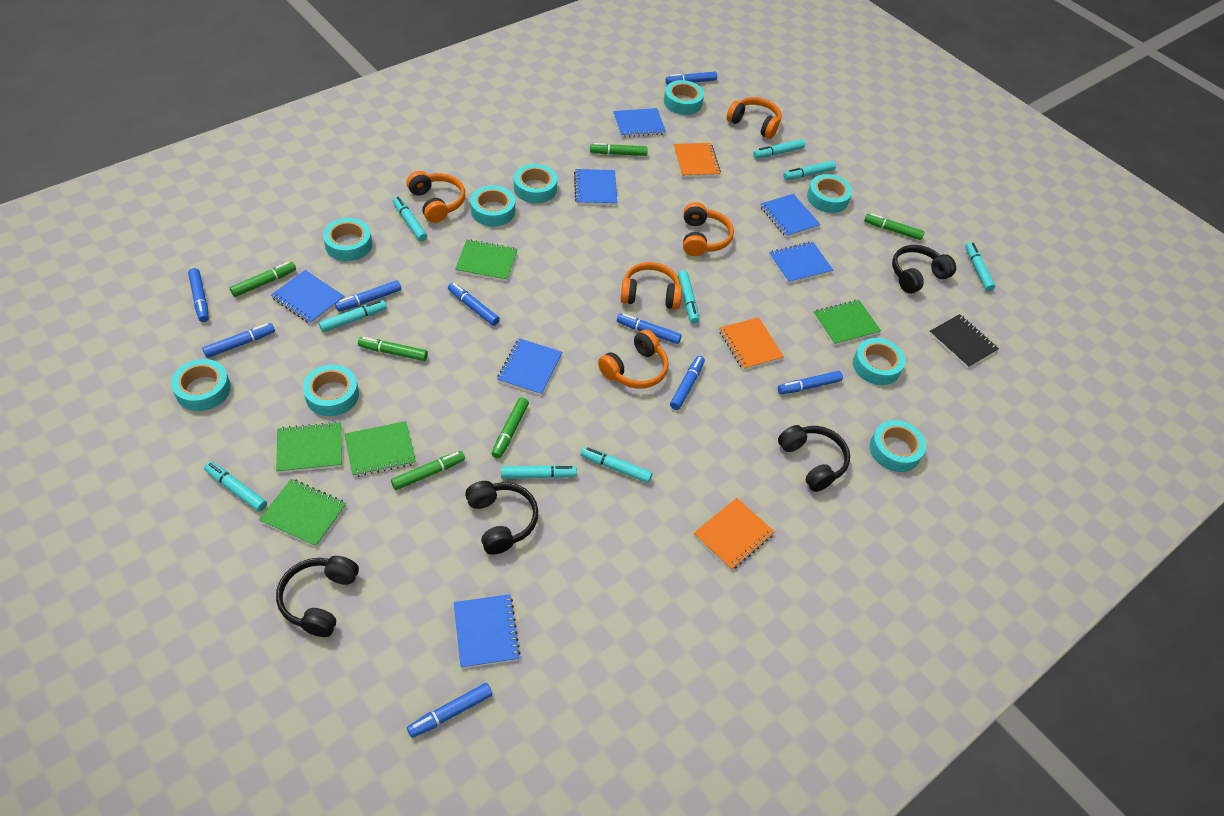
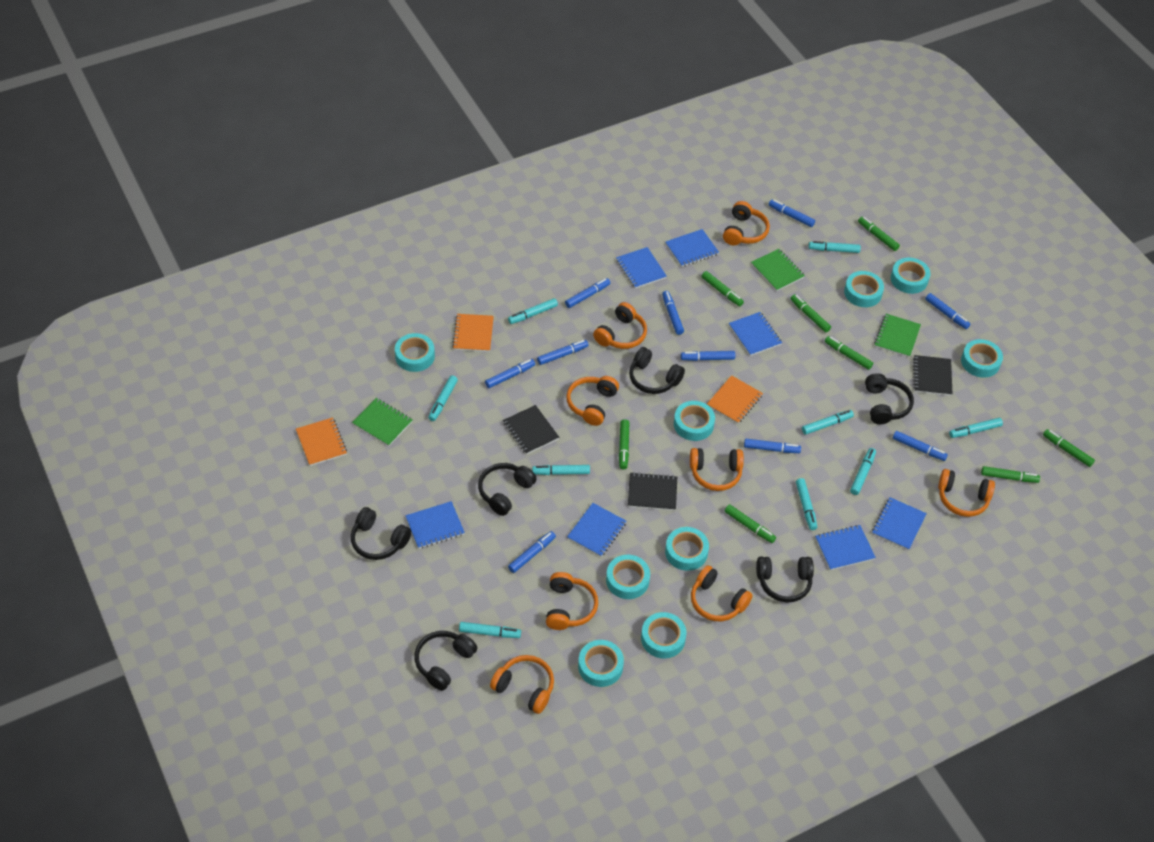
black headphones: [276,556,359,637] [465,481,538,555] [778,425,850,492] [892,245,956,294] = 4 -> [351,507,411,560] [415,631,477,691] [478,463,537,516] [629,347,685,394] [756,557,814,602] [865,373,914,424] = 6
black notebook: [929,314,999,368] = 1 -> [503,405,559,455] [628,472,677,511] [913,355,952,396] = 3
blue marker: [188,268,209,322] [202,323,275,358] [335,280,401,312] [407,683,492,738] [448,282,500,326] [617,313,682,344] [666,72,717,84] [670,356,705,410] [778,371,843,394] = 9 -> [485,359,535,388] [508,531,556,573] [537,340,589,365] [565,278,610,308] [662,291,684,335] [681,351,735,361] [744,439,801,453] [769,199,815,227] [893,431,948,461] [925,293,970,329] = 10
green marker: [230,262,296,297] [358,337,428,361] [391,451,465,490] [492,397,529,459] [590,143,648,156] [864,213,924,240] = 6 -> [619,419,629,469] [702,271,744,307] [725,504,776,543] [790,294,831,332] [825,336,873,370] [858,217,900,251] [981,466,1040,483] [1043,429,1095,467] = 8
green notebook: [259,479,346,547] [276,422,342,473] [344,421,416,477] [455,239,517,281] [813,300,881,345] = 5 -> [352,398,413,446] [751,249,805,291] [874,314,921,357] = 3
orange headphones: [406,171,465,223] [598,330,669,389] [620,262,682,309] [683,202,734,256] [727,97,782,139] = 5 -> [490,655,554,714] [546,572,598,630] [567,376,619,426] [593,302,647,349] [690,448,744,491] [691,565,753,621] [723,201,770,245] [938,469,995,517] = 8

